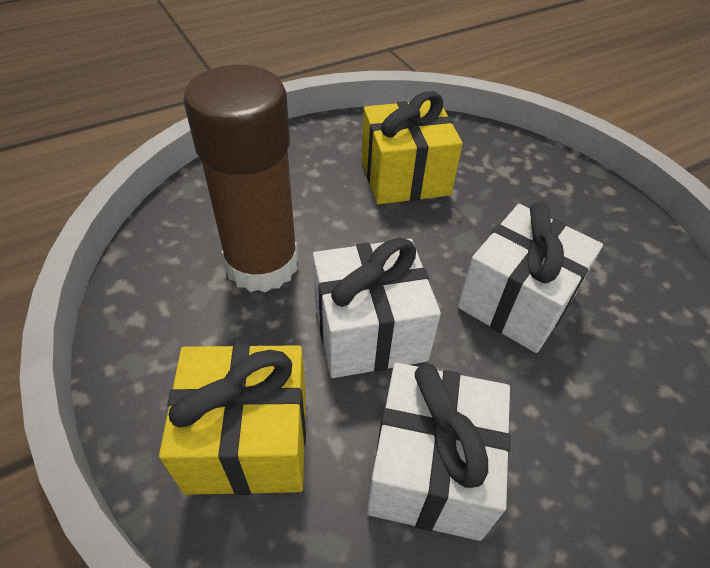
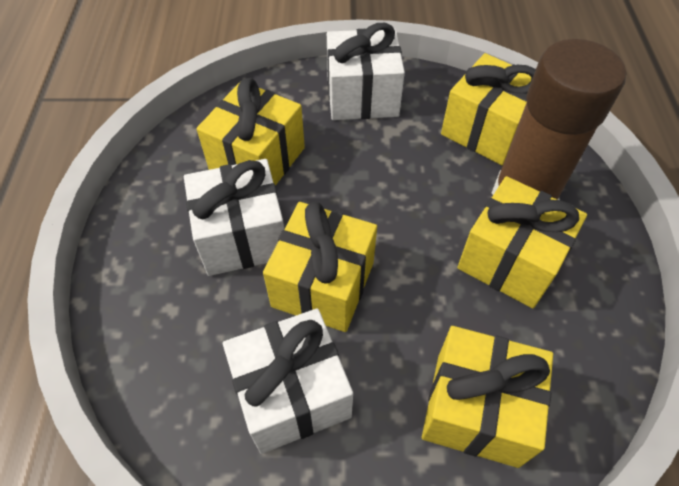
yellow gift: [159,344,306,495] [361,91,463,204] = 2 -> [196,78,305,186] [263,202,377,332] [422,326,553,468] [441,53,536,165] [457,176,587,308] = 5

